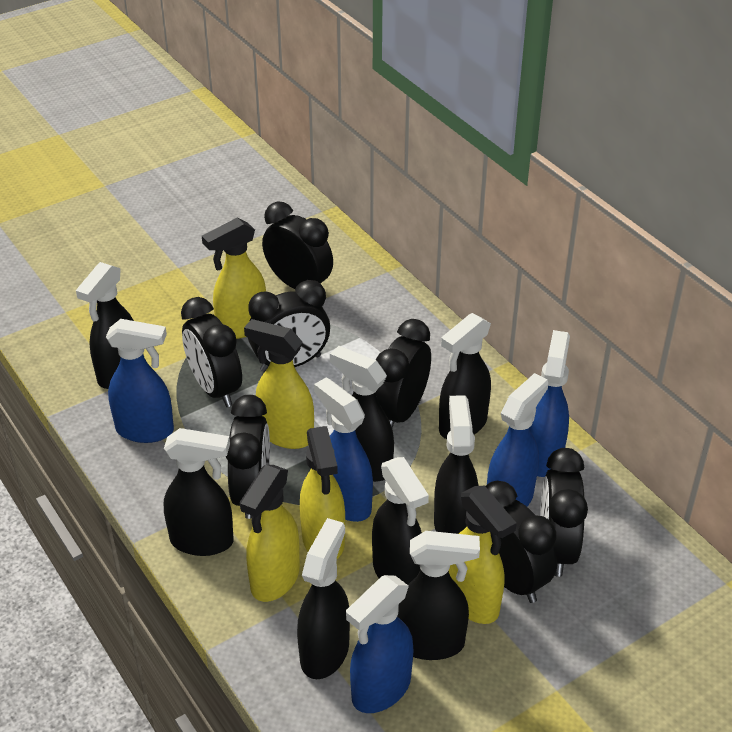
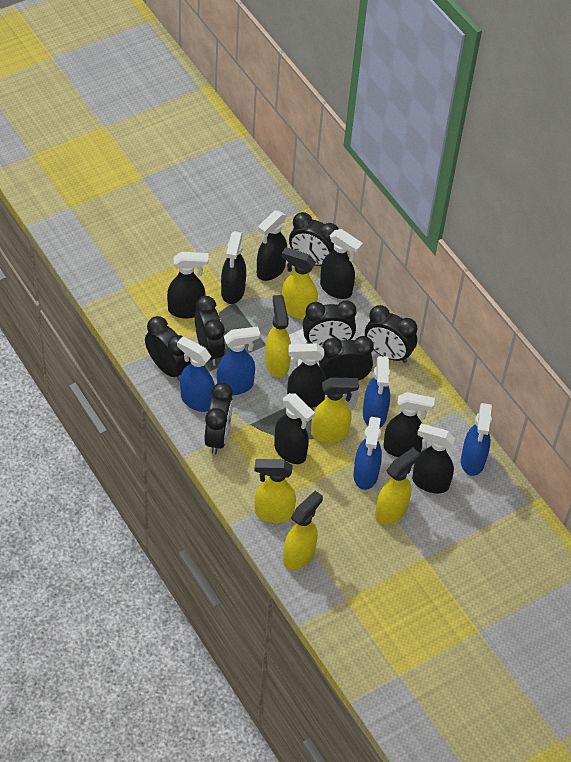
yellow spray bottle: [202,218,266,339] [240,465,300,602] [244,319,314,449] [300,426,345,559] [449,486,517,624] = 5 -> [254,459,296,523] [265,295,291,378] [281,247,318,319] [283,491,323,570] [311,377,359,443] [375,448,420,524] = 6

